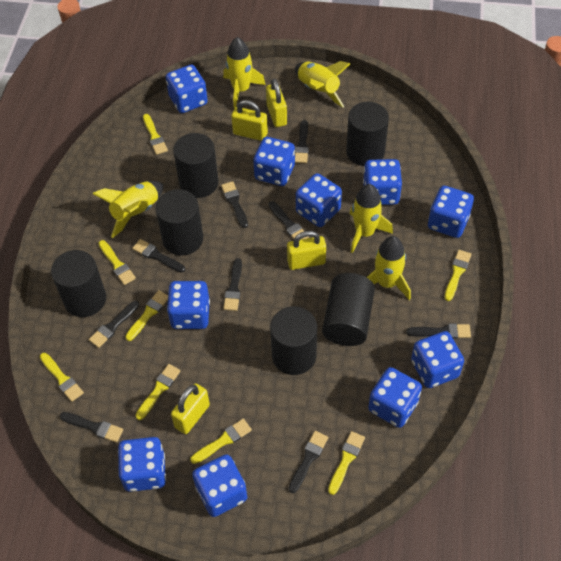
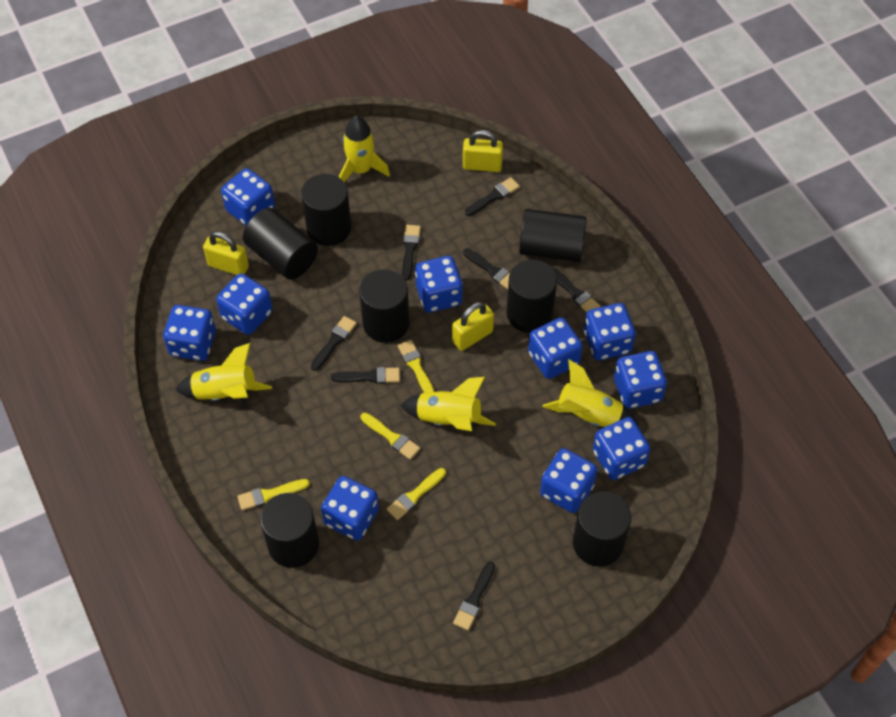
black brush: [60,412,123,443] [89,301,139,348] [132,239,185,273] [221,181,248,228] [223,258,242,311] [268,201,309,239] [289,431,328,494] [295,120,309,163] [406,324,471,339] = 9 -> [311,316,357,371] [331,367,400,384] [402,225,421,280] [453,562,495,630] [463,248,510,289] [465,177,520,216] [552,268,601,313] = 7
black cylinder: [51,250,106,317] [155,189,203,255] [173,133,219,198] [270,306,317,375] [322,273,375,346] [346,102,389,166] = 6 -> [243,208,318,280] [260,493,319,568] [301,174,351,246] [359,269,409,343] [507,260,557,333] [519,209,587,262] [573,492,631,567] = 7
yellow brush: [40,353,84,402] [99,240,136,285] [125,290,168,341] [135,364,180,420] [143,114,168,155] [190,419,252,464] [328,431,365,495] [444,250,472,301] = 8 -> [237,479,310,510] [361,412,420,459] [387,468,446,520] [398,340,434,393] = 4
yellow padlock: [171,383,210,434] [231,100,268,141] [266,79,287,127] [287,231,326,270] = 4 -> [203,231,249,275] [452,302,494,351] [463,130,503,172] = 3
yellow rocket: [93,181,163,238] [223,37,265,108] [295,61,350,108] [350,184,393,253] [367,236,411,300] = 5 -> [175,343,272,401] [339,116,390,182] [400,377,496,431] [542,359,639,427] = 4

